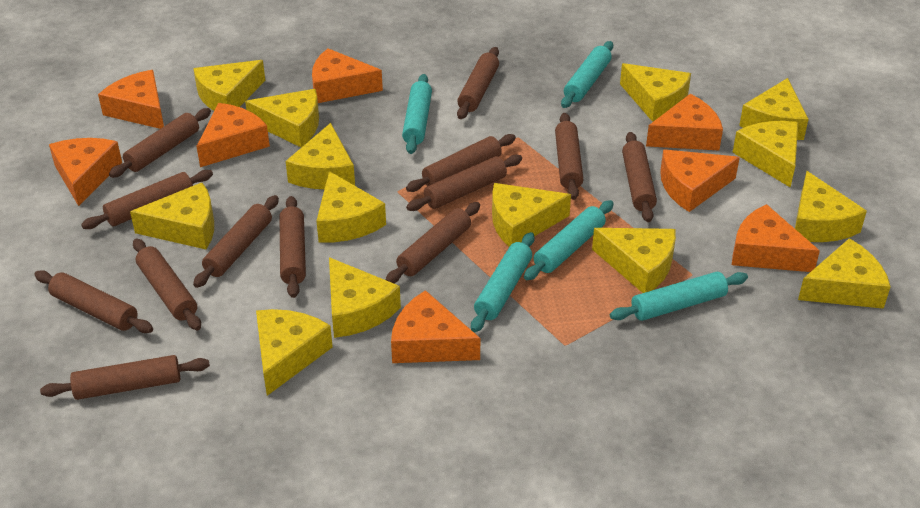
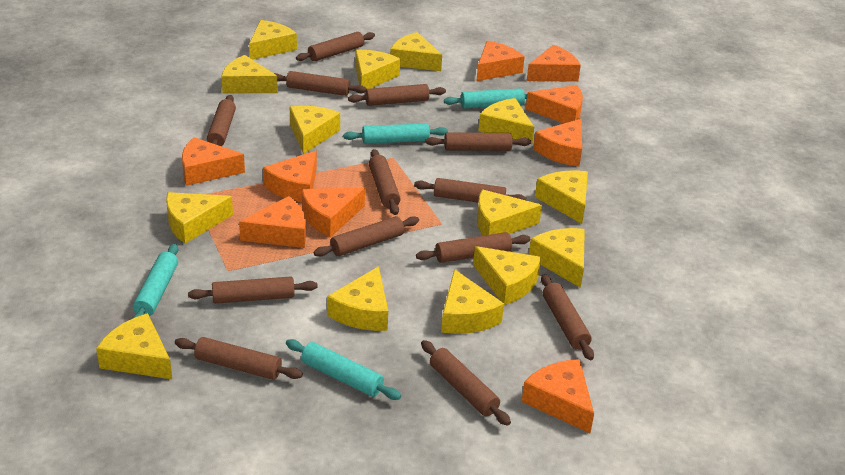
orange cheese: [49,138,122,206] [98,70,164,129] [196,103,270,167] [312,48,383,103] [391,290,480,363] [646,94,723,151] [660,149,740,212] [732,204,820,272] = 8 -> [182,137,245,186] [239,196,306,248] [263,151,317,202] [302,187,365,237] [477,41,525,81] [521,359,594,433] [526,85,583,123] [527,45,581,82] [533,119,582,167] = 9
turquoise rolling pin: [402,74,432,154] [471,232,534,332] [524,200,614,280] [561,41,613,108] [610,272,748,321] = 5 -> [132,244,179,319] [286,339,401,400] [343,123,448,144] [444,88,528,109] = 4

